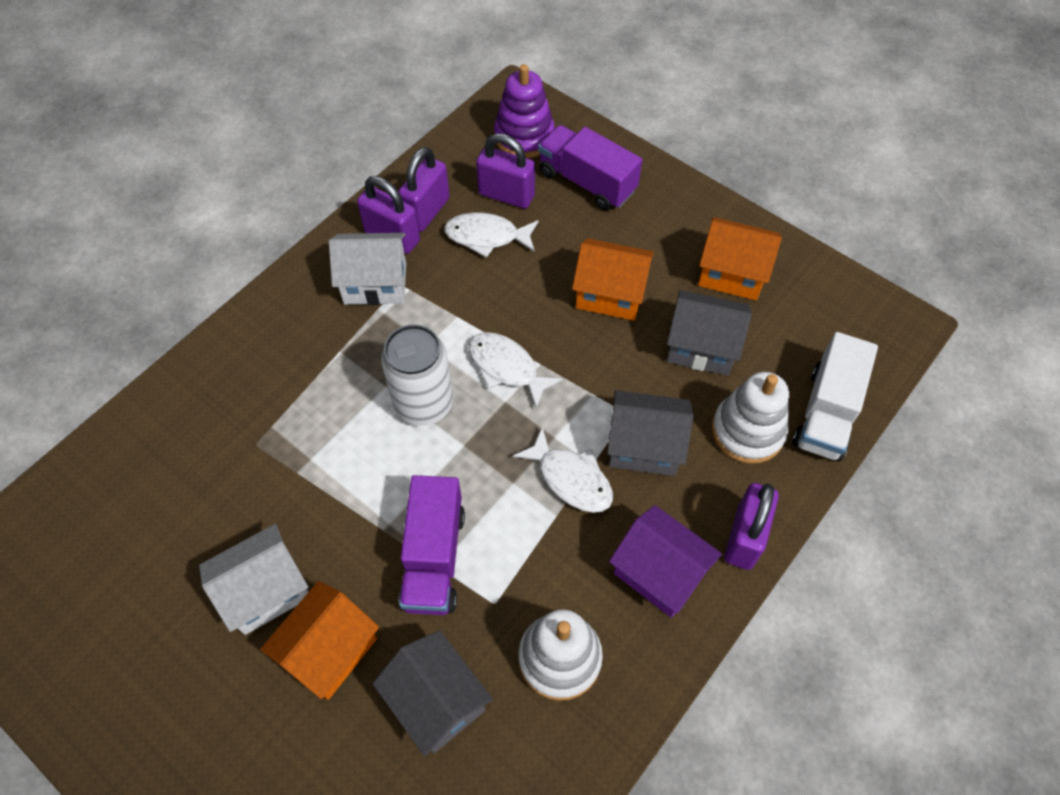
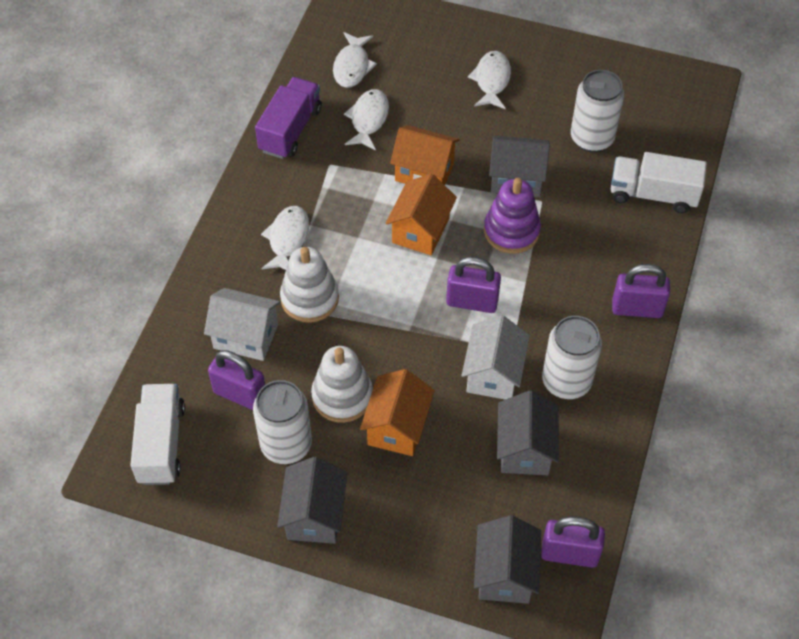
grey house: [373,630,493,756] [607,390,693,476] [667,290,752,376] = 3 -> [277,457,347,544] [474,515,541,604] [489,135,550,197] [497,390,559,475] = 4
purple house: [609,505,722,618] = 1 -> none = 0
purple truck: [399,475,465,615] [538,125,642,210] = 2 -> [255,77,322,159] = 1
white can: [381,324,453,426] = 1 -> [253,380,312,464] [542,316,602,399] [571,70,624,152] = 3
white fish: [444,213,539,258] [469,332,563,408] [513,427,613,513] = 3 -> [261,206,309,270] [333,32,377,88] [344,89,389,150] [468,51,511,109] = 4
white truck: [792,332,878,462] = 1 -> [130,384,185,485] [611,152,707,213] = 2

